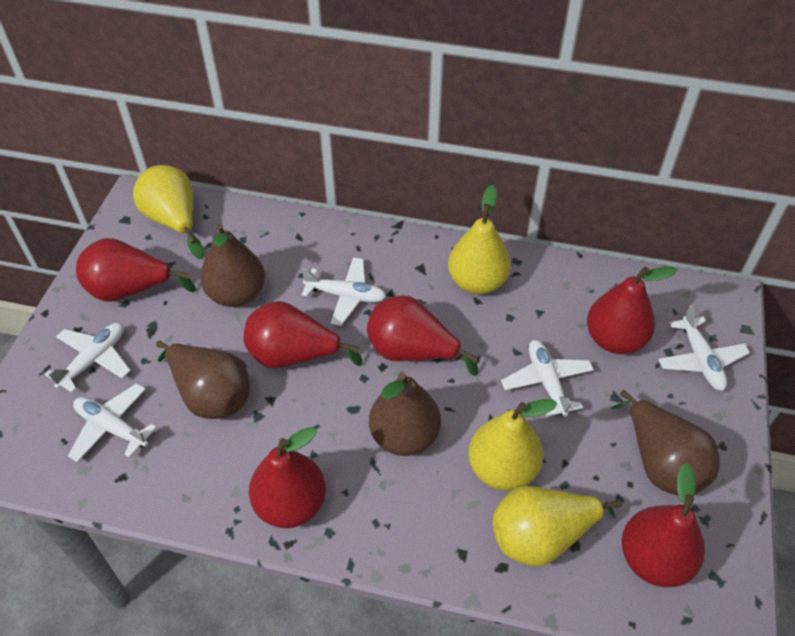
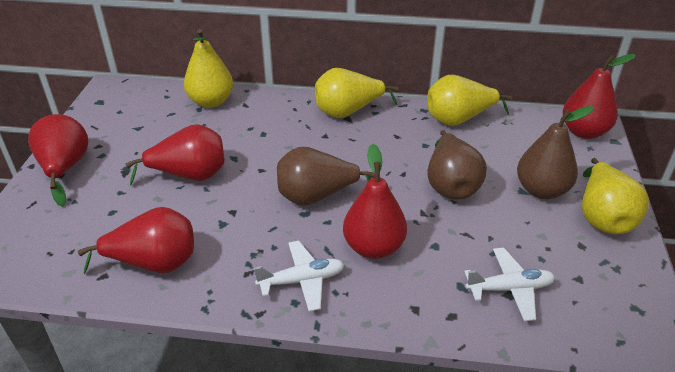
brown pear: [156,341,250,419] [200,223,265,307] [369,372,441,456] [611,390,720,495] = 4 -> [277,147,375,206] [428,130,487,199] [517,106,594,199] = 3
red pear: [76,238,196,302] [244,301,363,368] [249,427,326,528] [367,296,478,376] [587,266,677,354] [622,463,705,587] = 6 -> [28,114,88,207] [78,207,194,274] [126,124,225,185] [343,144,407,259] [563,54,636,139] = 5
white plane: [45,323,131,393] [68,383,157,462] [302,257,387,326] [501,340,594,417] [658,305,750,391] = 5 -> [254,241,345,312] [464,248,555,321] = 2

